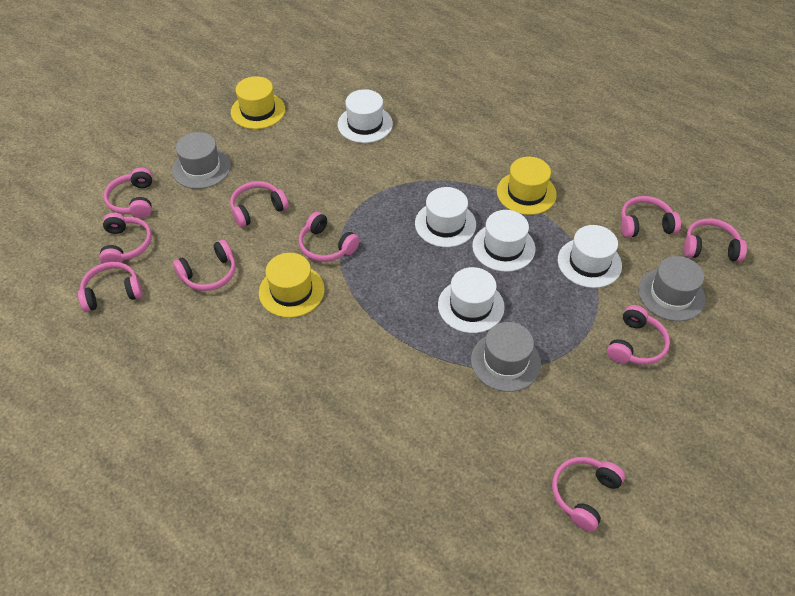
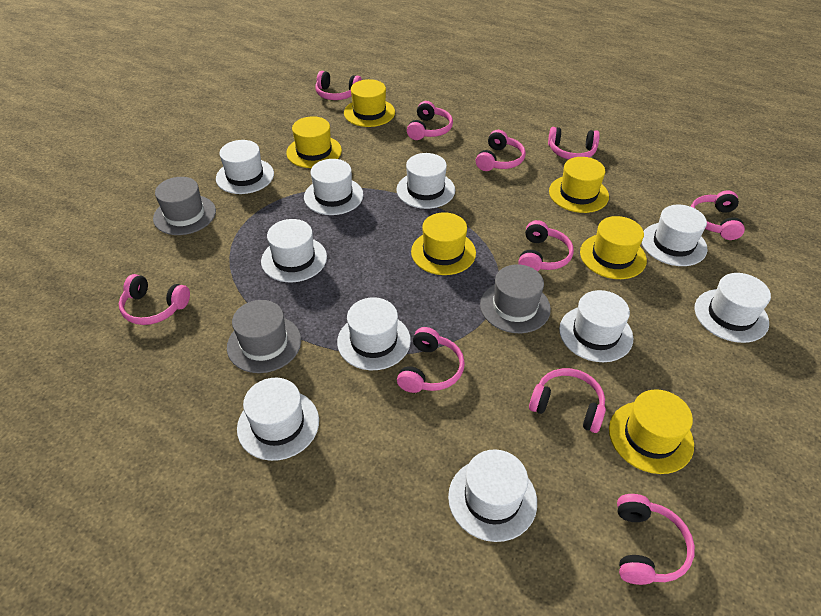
white hat: [338,89,393,143] [415,187,476,247] [438,267,505,333] [472,210,536,272] [558,225,622,288] = 5 -> [216,140,274,194] [237,378,319,461] [261,219,327,282] [304,159,363,215] [337,297,411,370] [396,153,455,209] [448,449,537,542] [559,290,634,362] [642,205,708,266] [695,273,771,343] = 10
yellow hat: [231,76,285,129] [259,253,325,318] [497,157,557,215] = 3 -> [286,116,342,168] [344,79,395,127] [411,212,476,275] [549,157,609,213] [580,216,647,279] [609,389,694,474] = 6

